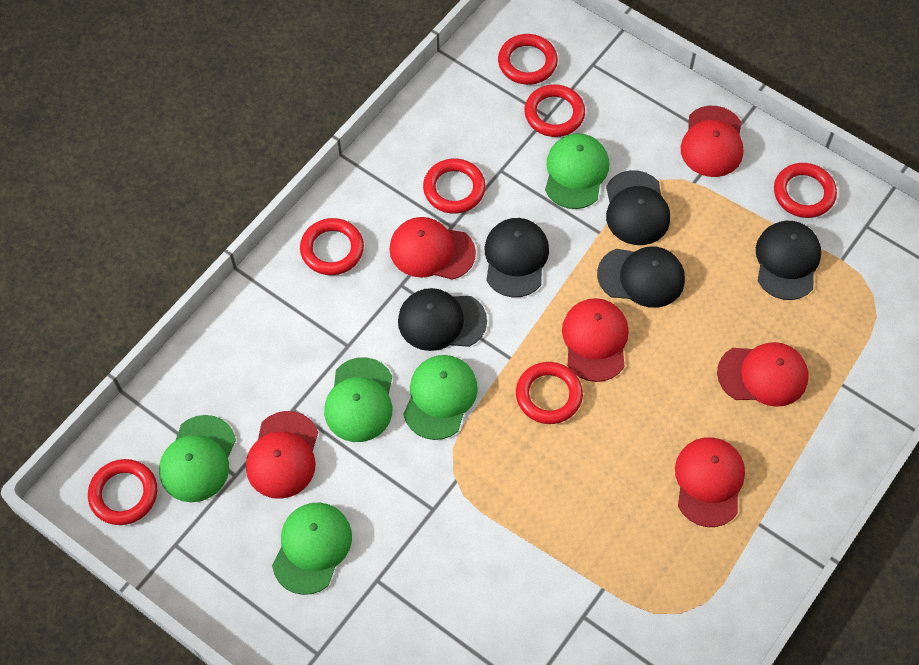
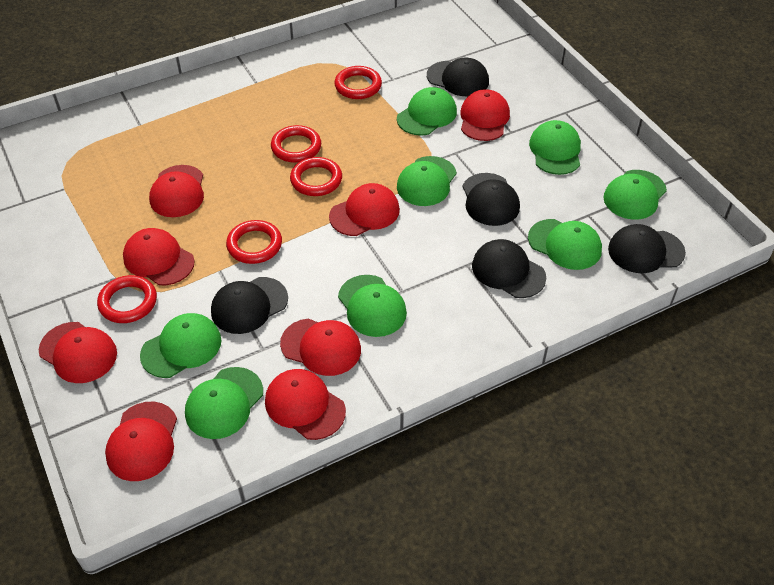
green cap: [159,415,236,502] [272,503,352,595] [324,357,392,442] [404,355,478,440] [545,133,609,209] = 5 -> [140,313,221,378] [185,367,263,439] [338,275,407,337] [397,87,457,136] [397,156,457,206] [528,219,602,270] [529,120,581,175] [603,170,667,220] = 8
red cap: [246,411,318,499] [389,217,476,280] [562,298,629,382] [675,438,745,527] [681,106,743,177] [717,342,809,407] = 6 -> [39,322,117,383] [105,402,177,481] [123,228,195,285] [149,165,204,217] [265,369,346,440] [280,319,361,376] [329,183,400,236] [460,89,510,141] = 8
red ring: [88,459,157,525] [300,218,364,275] [423,159,486,214] [498,34,558,85] [516,362,583,424] [524,84,585,137] [774,163,837,218] = 7 -> [97,275,157,323] [226,220,282,264] [271,125,321,163] [290,157,342,196] [334,66,382,99] = 5

